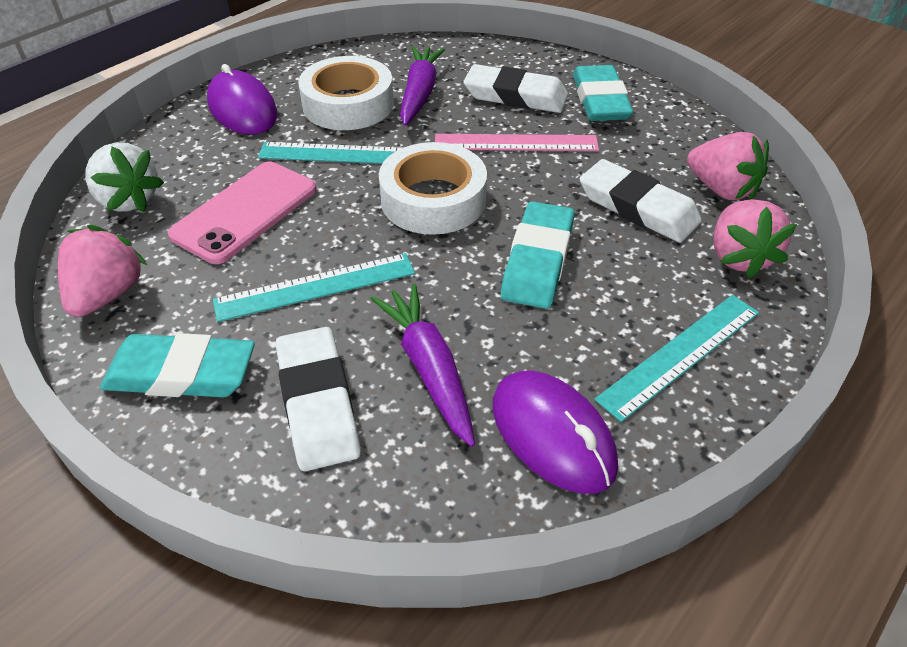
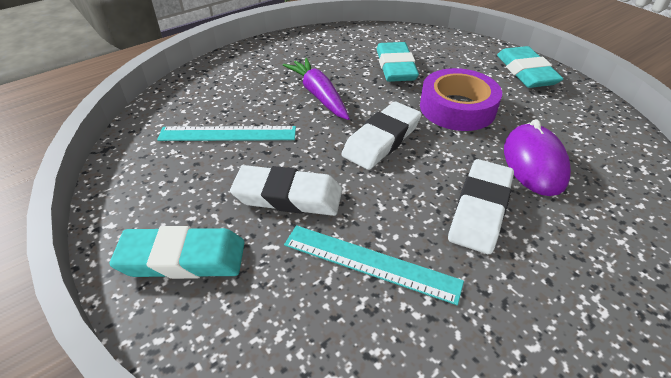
pink phone: [168,162,317,264] = 1 -> none = 0
pink ruler: [435,134,599,151] = 1 -> none = 0
pink strawberry: [58,225,147,317] [687,132,769,200] [714,200,797,278] = 3 -> none = 0
purple carrot: [370,283,475,447] [400,46,445,126] = 2 -> [283,58,350,120] = 1
purple mouse: [207,64,277,134] [493,371,618,494] = 2 -> [504,119,571,196] = 1
purple tape: none = 0 -> [420,68,502,131] = 1
turquoise ruler: [213,253,415,322] [258,142,402,164] [594,295,759,422] = 3 -> [157,126,296,141] [284,225,464,305] = 2
white strawberry: [85,142,164,212] = 1 -> none = 0
white tape: [298,56,394,130] [379,142,487,235] = 2 -> none = 0

